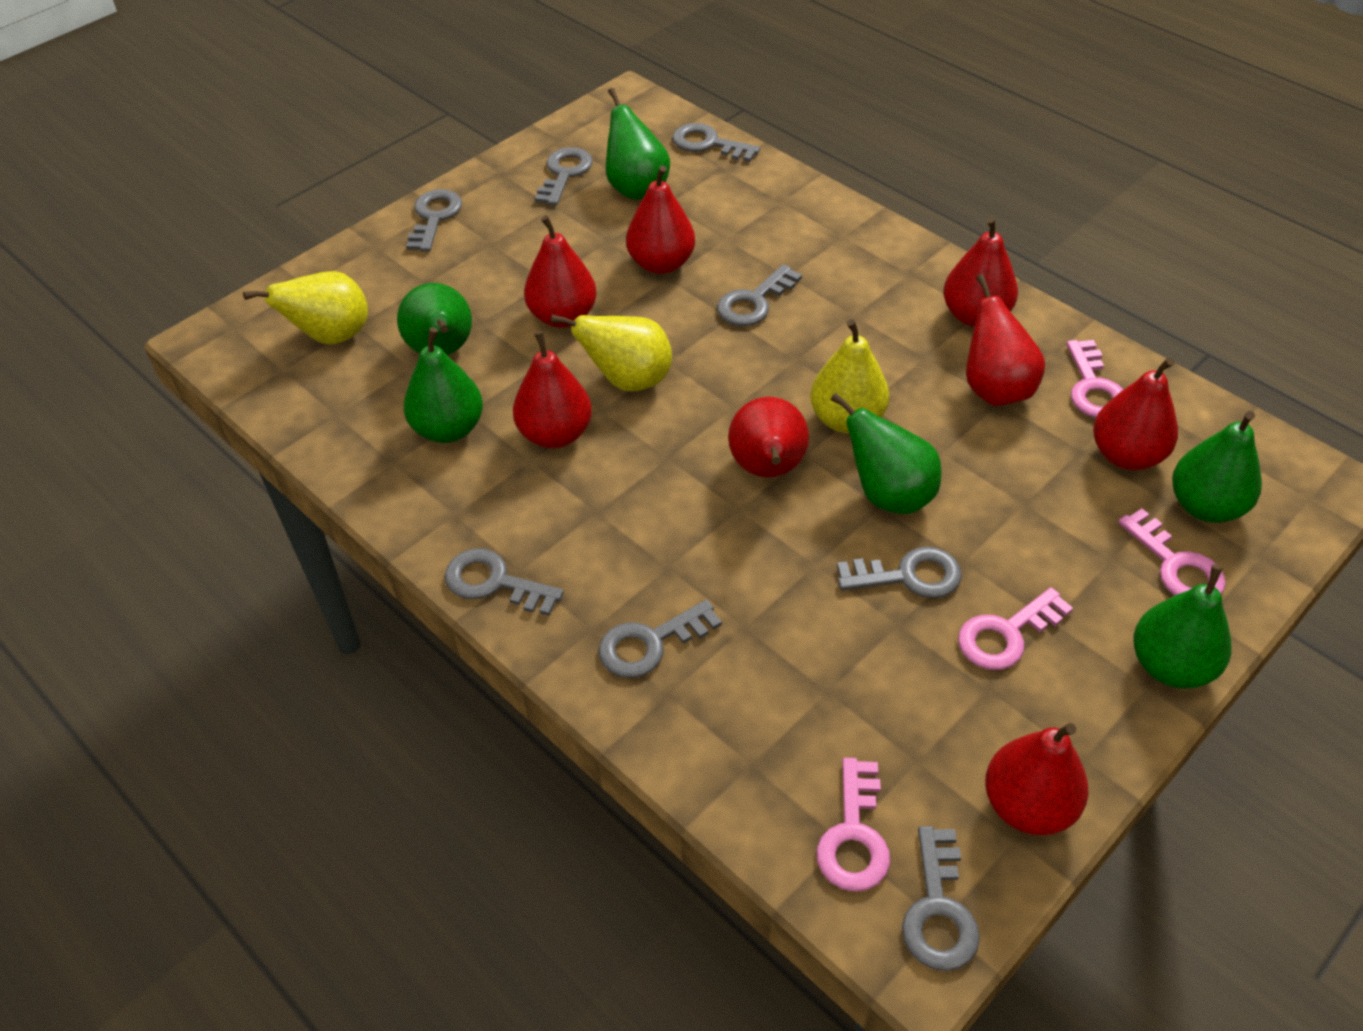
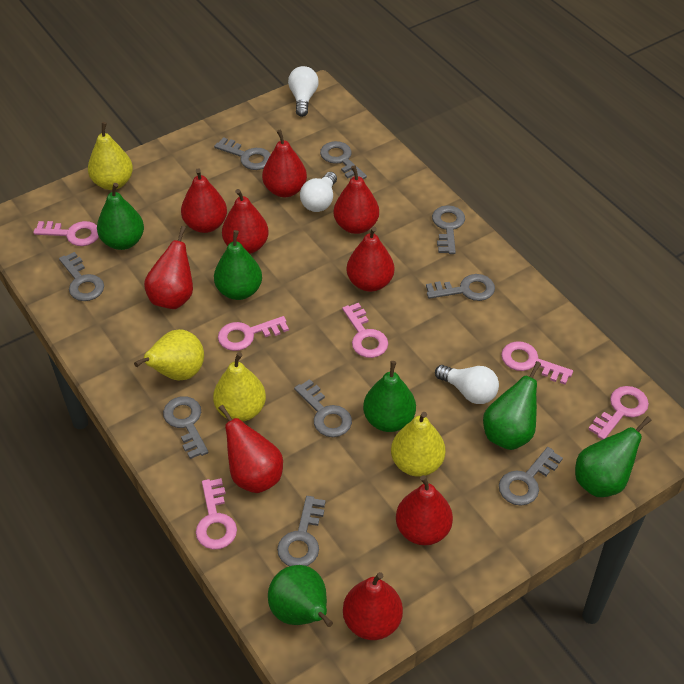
grey key: [406,189,462,252] [445,548,564,616] [535,147,593,206] [599,600,722,678] [672,123,760,162] [717,264,802,326] [837,547,962,598] [902,826,980,971] = 8 -> [59,252,104,301] [163,396,209,459] [214,137,271,170] [277,496,325,566] [294,379,352,437] [320,141,367,179] [426,274,495,301] [432,205,465,254] [499,447,563,506] = 9
pink key: [817,758,890,892] [958,587,1073,670] [1066,340,1124,418] [1118,509,1226,596] = 4 -> [33,221,99,246] [196,478,237,550] [218,316,289,351] [342,303,388,358] [501,341,573,385] [588,386,649,440] = 6
red pear: [513,331,592,448] [524,215,597,328] [626,165,695,274] [728,397,809,477] [943,216,1018,327] [966,274,1045,406] [985,723,1088,836] [1093,357,1178,470] = 8 -> [144,226,193,309] [181,168,227,233] [218,405,283,493] [222,189,269,254] [262,130,307,197] [334,165,379,234] [343,572,403,640] [347,227,394,292] [396,475,453,545] = 9
white light bulb: none = 0 -> [288,66,319,117] [300,172,337,212] [435,365,499,404] = 3
yellow pear: [243,271,368,345] [551,315,672,391] [810,319,889,434] = 3 -> [88,122,133,190] [134,329,204,380] [213,352,266,422] [391,412,445,477] = 4

